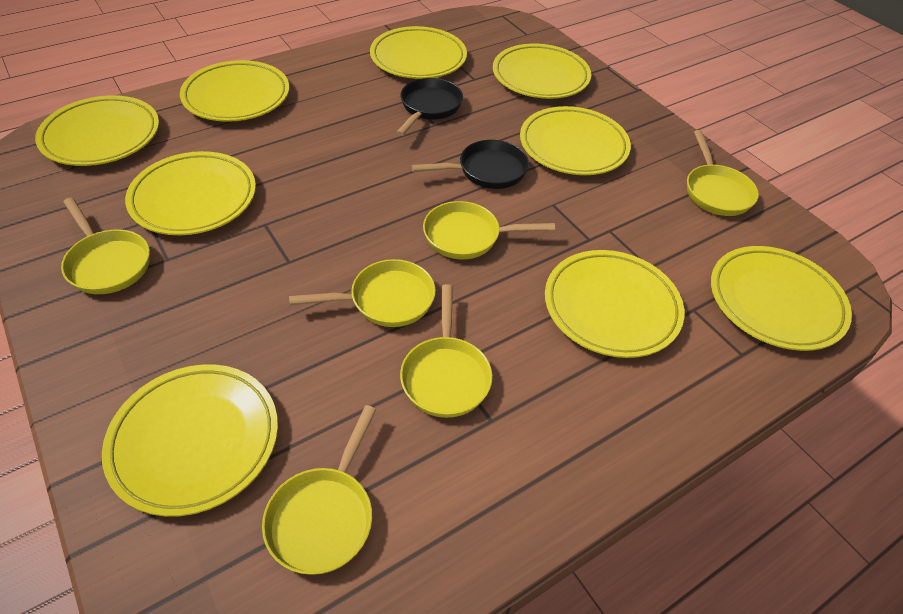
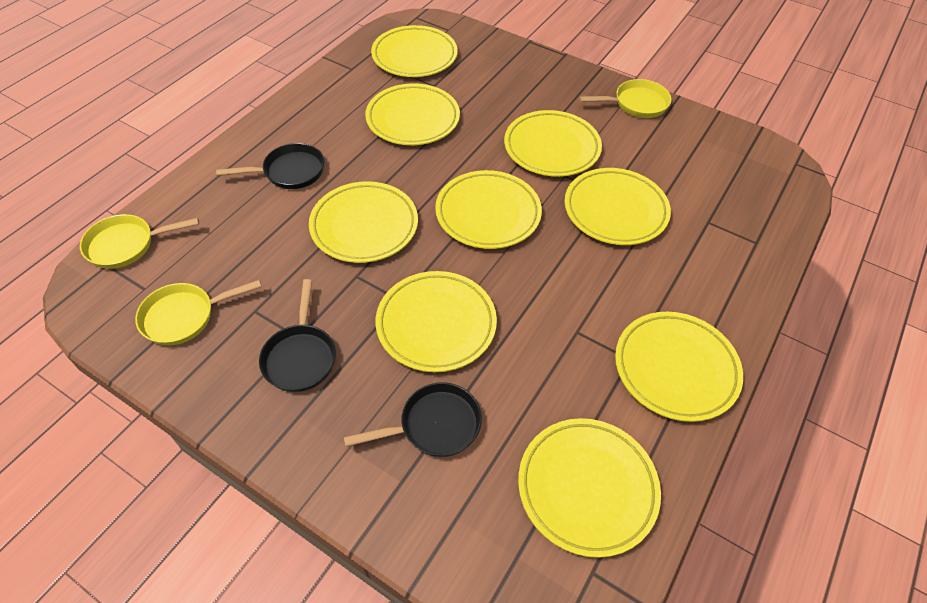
black pan: [396,78,463,136] [411,140,529,189] = 2 -> [216,143,324,189] [259,279,336,392] [344,382,482,457] = 3
yellow pan: [61,198,150,294] [262,405,376,575] [289,259,436,327] [400,284,493,418] [423,201,555,259] [687,130,759,216] = 6 -> [80,214,199,269] [135,280,262,345] [580,79,671,118] = 3

